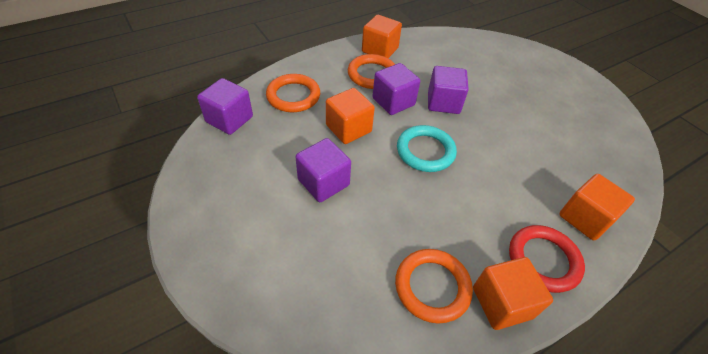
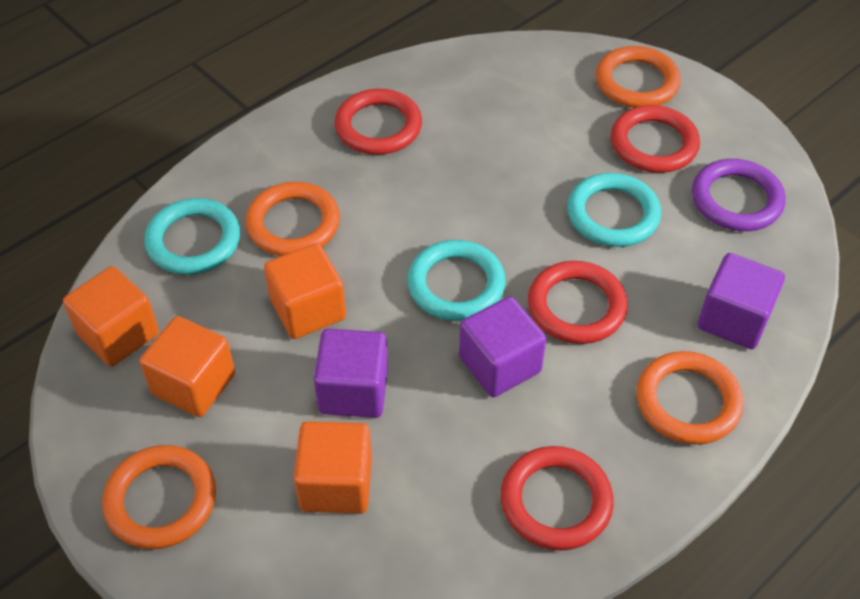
orange ring: [266,74,320,112] [348,54,395,89] [395,249,473,324] = 3 -> [102,445,216,549] [246,182,340,256] [596,46,681,108] [637,351,744,445] = 4
purple cube: [197,78,253,135] [295,138,351,202] [372,63,420,115] [428,66,469,114] = 4 -> [313,329,388,418] [459,296,546,397] [697,253,785,349] = 3
purple ring: none = 0 -> [692,159,786,231] = 1
red ring: [509,225,585,293] = 1 -> [335,89,422,155] [501,446,614,551] [528,261,628,344] [611,105,700,173] = 4
turquoise ring: [397,125,457,172] = 1 -> [145,198,240,275] [407,240,506,321] [567,173,661,247] = 3

